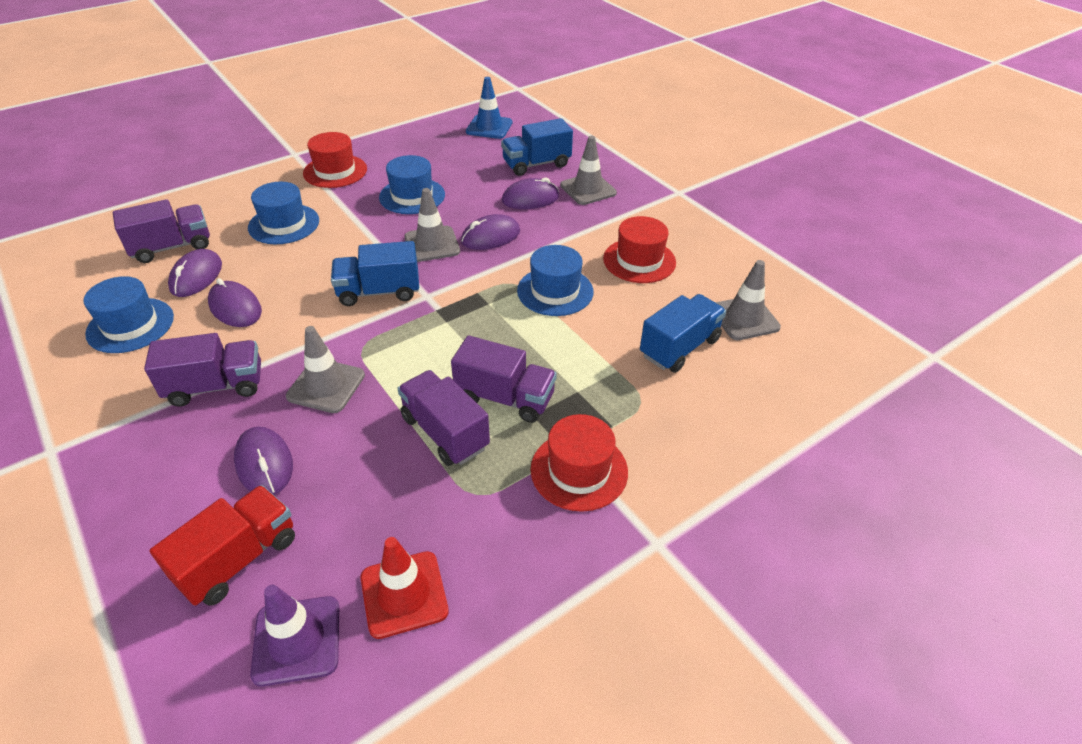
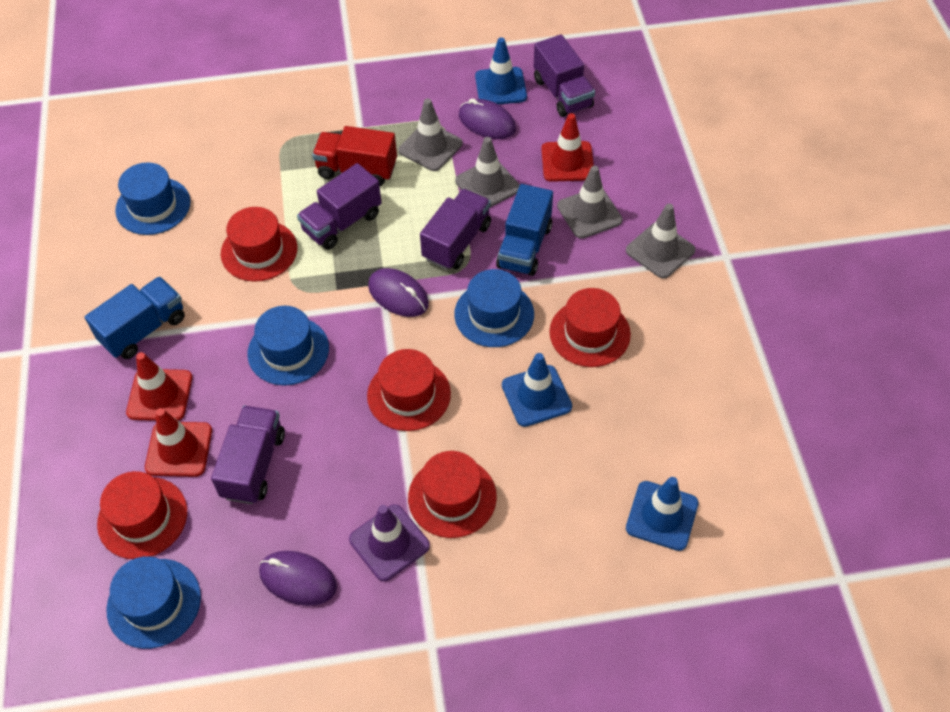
blue traffic cone: [466,77,512,139] = 1 -> [475,37,527,104] [502,353,572,427] [626,477,698,551] = 3
blue truck: [331,241,419,306] [501,118,573,176] [640,294,726,373] = 3 -> [85,277,185,359] [496,184,553,276] = 2
purple mouse: [168,249,222,297] [208,278,262,327] [234,427,293,495] [461,214,520,250] [502,178,559,209] = 5 -> [259,551,337,606] [368,268,429,317] [459,99,516,139] = 3
red hat: [303,132,367,188] [530,414,628,512] [603,216,676,283] = 3 -> [97,471,187,559] [221,207,297,282] [367,349,451,431] [408,451,497,538] [549,288,631,367] = 5
red traffic cone: [361,537,449,639] = 1 -> [126,352,192,421] [145,408,212,477] [541,113,594,182] = 3

